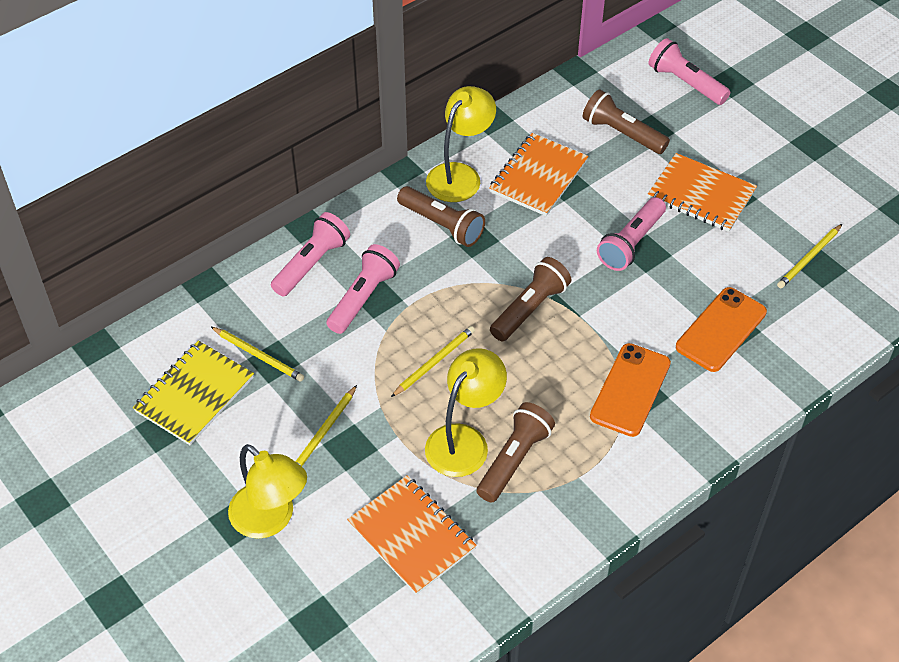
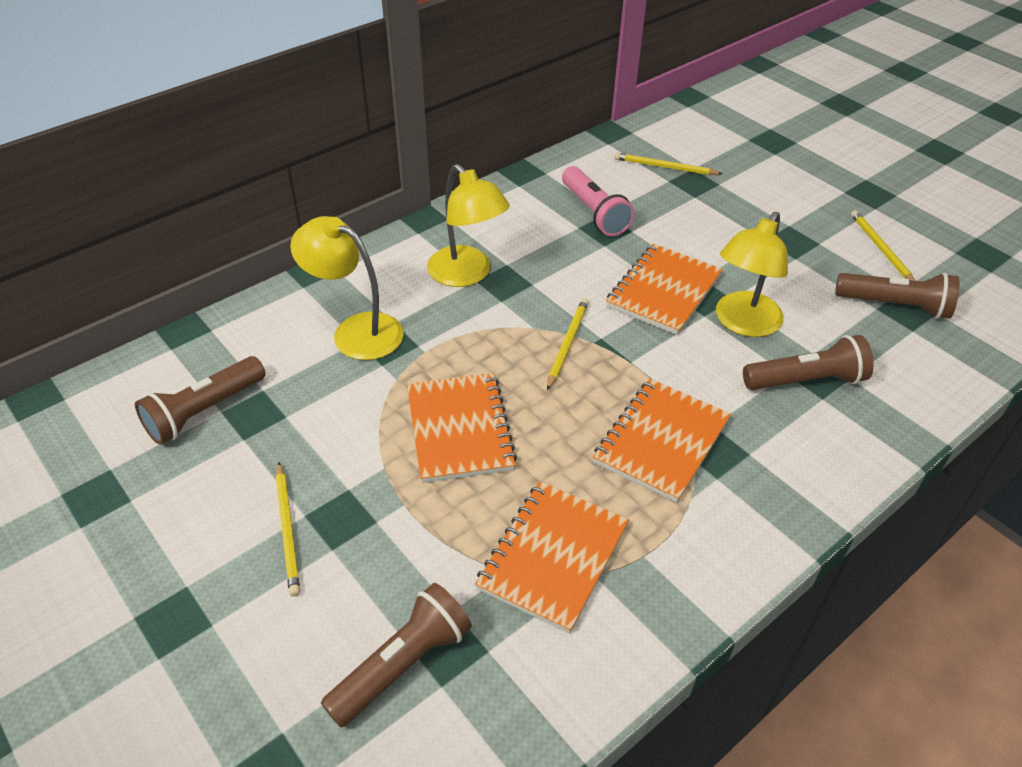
orange notebook: [347,475,477,595] [489,133,588,216] [648,153,757,232] = 3 -> [407,373,517,483] [475,482,629,633] [593,379,731,503] [606,243,723,335] = 4
orange phone: [590,343,671,437] [676,287,767,372] = 2 -> none = 0
pink flashlight: [271,212,350,296] [326,244,400,334] [597,197,666,271] [649,38,730,105] = 4 -> [562,166,634,236] = 1
yellow notebook: [133,341,254,445] = 1 -> none = 0

